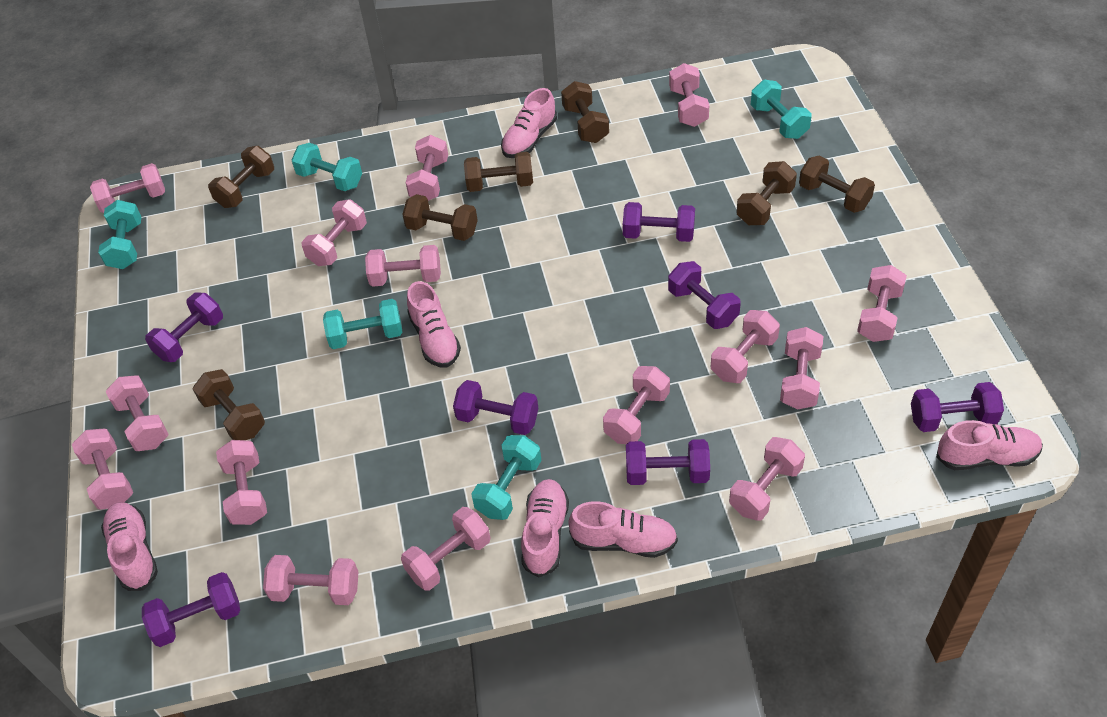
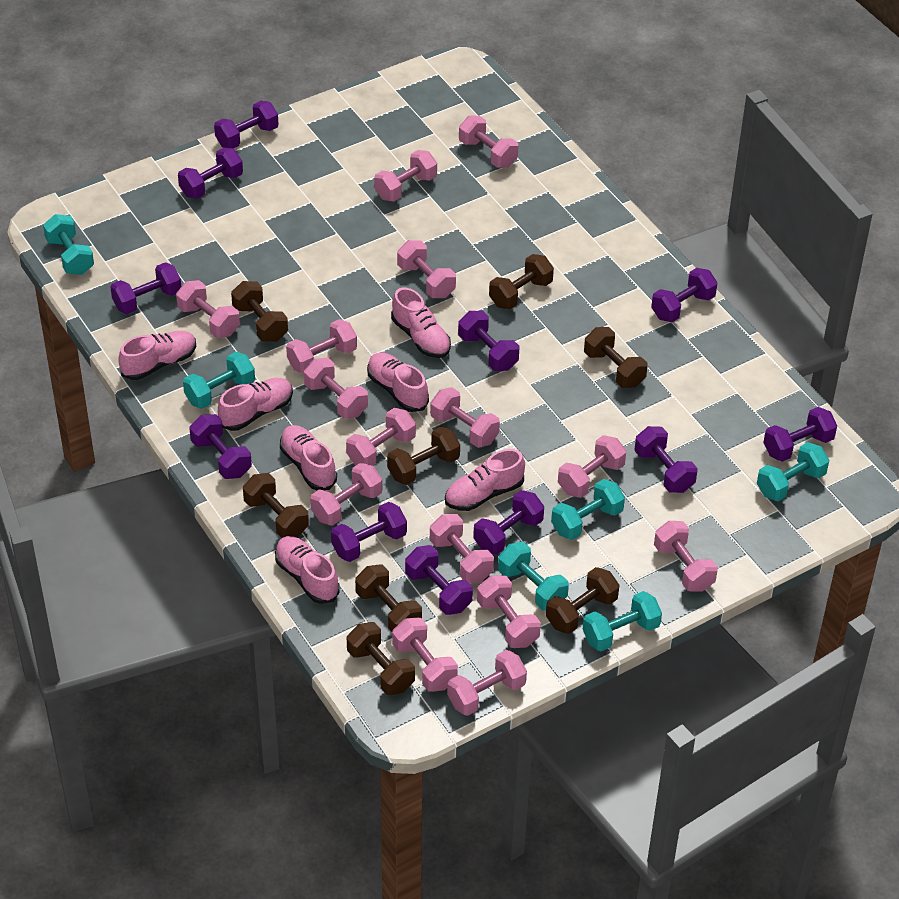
brown dumbbell: [193,369,265,440] [208,146,274,208] [402,194,478,241] [464,152,533,192] [561,81,609,143] [736,161,797,225] [799,155,875,213] = 7 -> [231,281,288,342] [243,473,309,538] [347,622,415,695] [355,565,422,632] [387,427,460,485] [489,254,554,309] [546,567,619,634] [584,327,648,388] = 8
pink shoe: [101,502,158,591] [407,281,461,367] [501,88,557,158] [521,479,569,578] [568,501,678,558] [936,420,1043,470] = 6 -> [118,331,196,380] [218,378,293,431] [275,536,340,604] [280,425,337,490] [367,352,429,412] [391,288,451,358] [445,449,525,511] = 7
purple dumbbell: [142,572,240,647] [145,293,223,362] [453,380,538,435] [623,202,695,242] [626,439,710,485] [668,261,741,329] [911,382,1004,432] = 7 -> [110,262,181,314] [178,147,243,199] [189,414,252,479] [214,101,279,149] [331,502,407,562] [405,545,473,615] [458,311,519,371] [473,490,544,555] [634,426,698,493] [651,268,718,322] [763,407,837,462] = 11
turquoise dumbbell: [98,200,141,269] [292,143,362,191] [323,299,402,349] [471,435,542,520] [751,80,812,139] = 5 -> [43,214,94,275] [183,352,255,409] [498,542,569,610] [551,479,625,540] [583,591,662,651] [757,442,829,501] = 6

